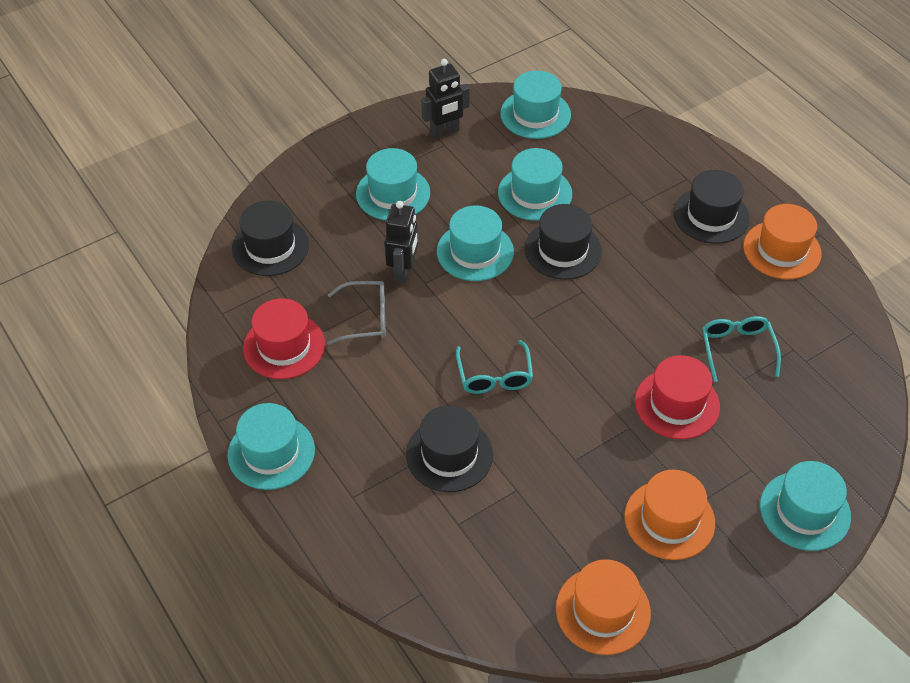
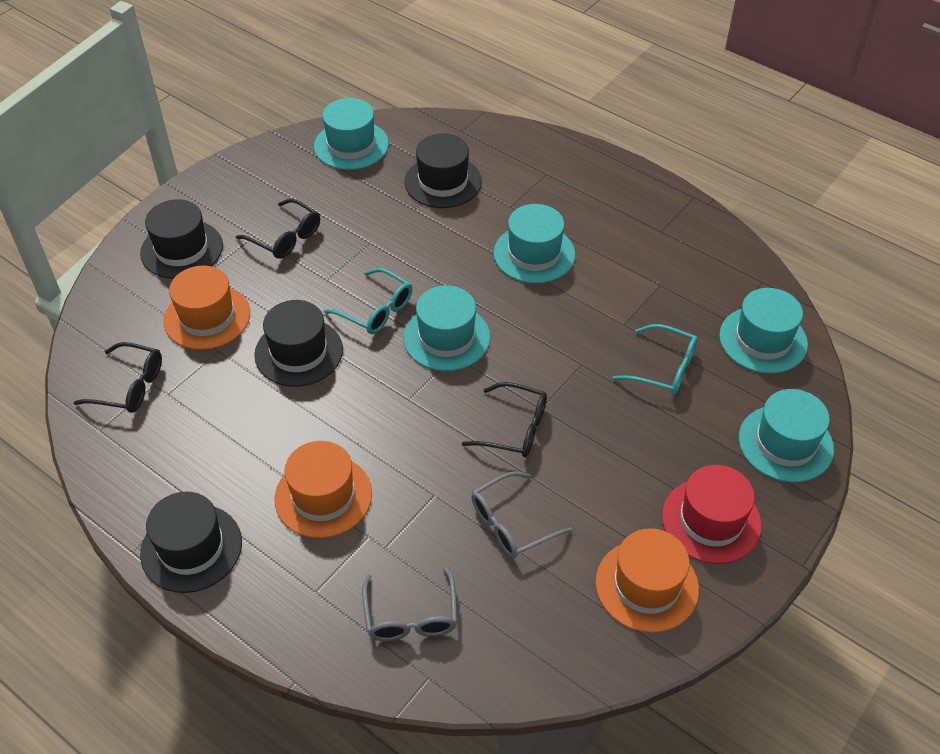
black glasses: none = 0 -> [74,342,162,413] [236,199,320,259] [462,382,547,457] = 3
black robot: [385,201,418,284] [421,59,470,139] = 2 -> none = 0
grey glasses: [327,281,386,345] = 1 -> [362,567,457,641] [471,471,573,558] = 2
red hat: [243,298,325,379] [635,355,720,439] = 2 -> [662,465,762,564] = 1
turquoise hat: [227,403,315,490] [356,148,430,220] [437,205,514,281] [498,148,572,221] [500,70,571,139] [760,461,851,551] = 6 -> [314,98,389,170] [403,285,490,371] [493,204,575,284] [719,288,808,374] [739,389,834,482] = 5

